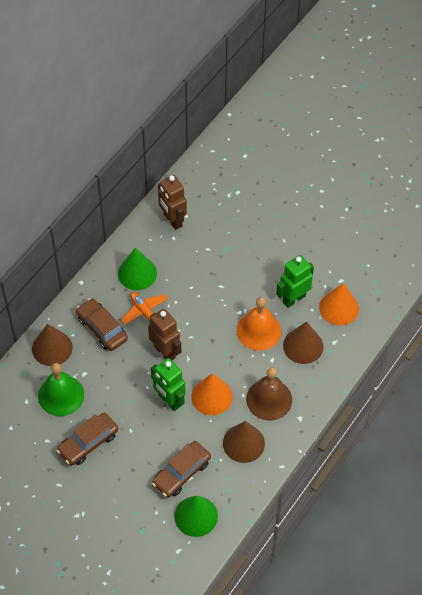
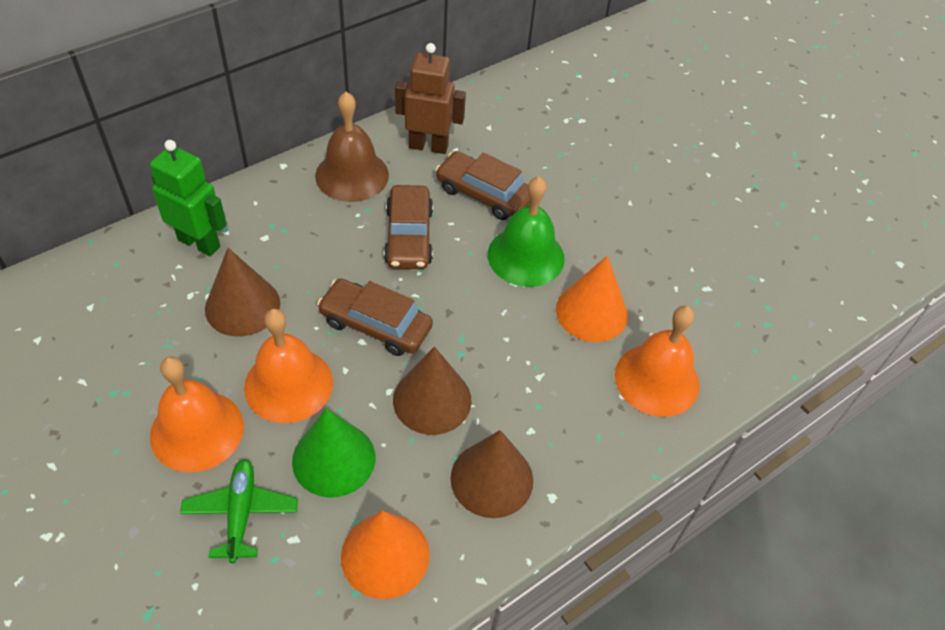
brown robot: [148,309,181,360] [158,175,187,230] = 2 -> [395,43,466,154] = 1
green cone: [118,248,157,290] [174,496,218,537] = 2 -> [292,408,375,498] = 1
green plane: none = 0 -> [180,459,298,563] = 1
green robot: [151,358,185,411] [276,255,314,308] = 2 -> [150,140,227,256] = 1
orange bell: [237,297,281,351] = 1 -> [150,357,244,472] [244,309,333,423] [615,306,699,417] = 3
orange plane: [121,292,168,325] = 1 -> none = 0

